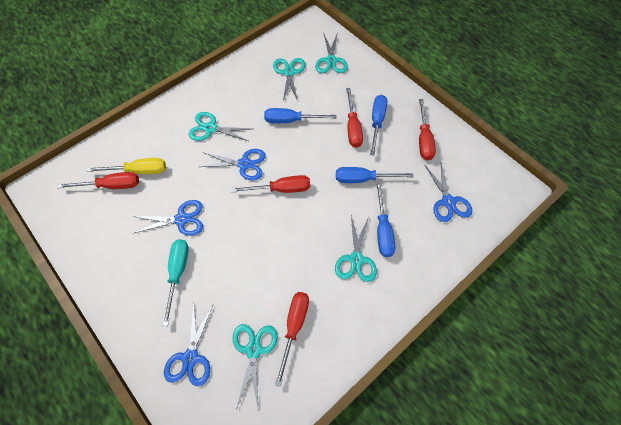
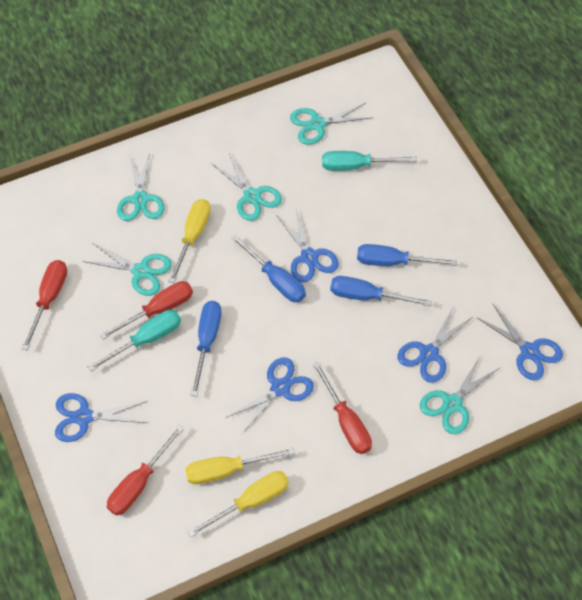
blue scissors: [133,200,203,236] [164,305,213,386] [200,149,266,180] [425,163,472,222] = 4 -> [55,393,147,442] [225,357,314,435] [276,208,339,283] [398,306,474,383] [478,304,563,381] = 5
red screwdriver: [58,172,139,189] [231,175,310,193] [275,292,309,387] [346,88,363,148] [419,99,436,161] = 5 -> [21,260,67,350] [100,281,193,339] [107,425,184,516] [313,362,372,454] = 4
turquoise screwdriver: [162,239,189,326] = 1 -> [88,310,181,371] [322,151,417,171] = 2
yellow screwdriver: [87,158,166,174] = 1 -> [168,199,211,283] [185,448,295,484] [187,471,289,537] = 3

